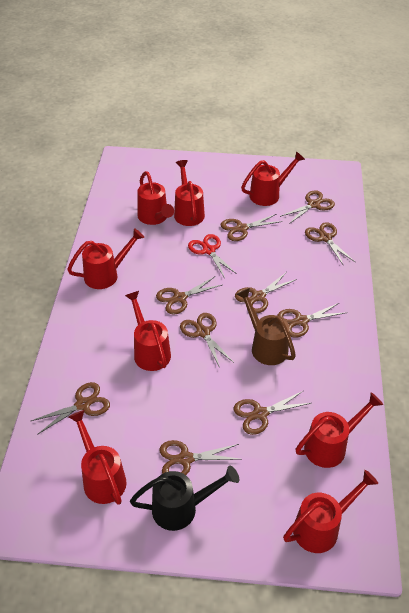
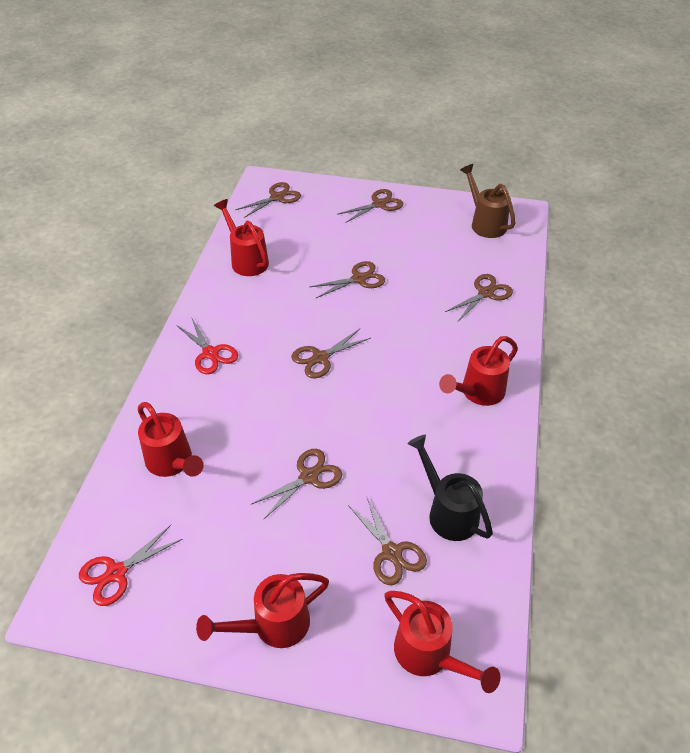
brown scissors: [31,382,110,435] [156,276,222,314] [159,440,239,475] [180,313,234,368] [220,214,283,241] [233,391,311,435] [235,272,297,313] [277,303,347,338] [280,190,335,224] [305,222,355,266] = 10 -> [236,182,301,218] [252,449,342,520] [291,329,371,378] [310,261,385,298] [337,189,403,223] [348,495,427,585] [445,274,513,321] = 7
red scissors: [188,234,237,278] = 1 -> [79,525,183,606] [176,317,238,374] = 2
red watering can: [67,228,144,289] [68,410,126,505] [125,291,171,371] [137,171,174,225] [174,160,205,226] [241,151,305,206] [283,470,378,553] [296,392,383,468] = 8 -> [138,402,204,477] [196,573,329,648] [214,199,269,276] [384,591,500,693] [439,336,518,406] = 5

